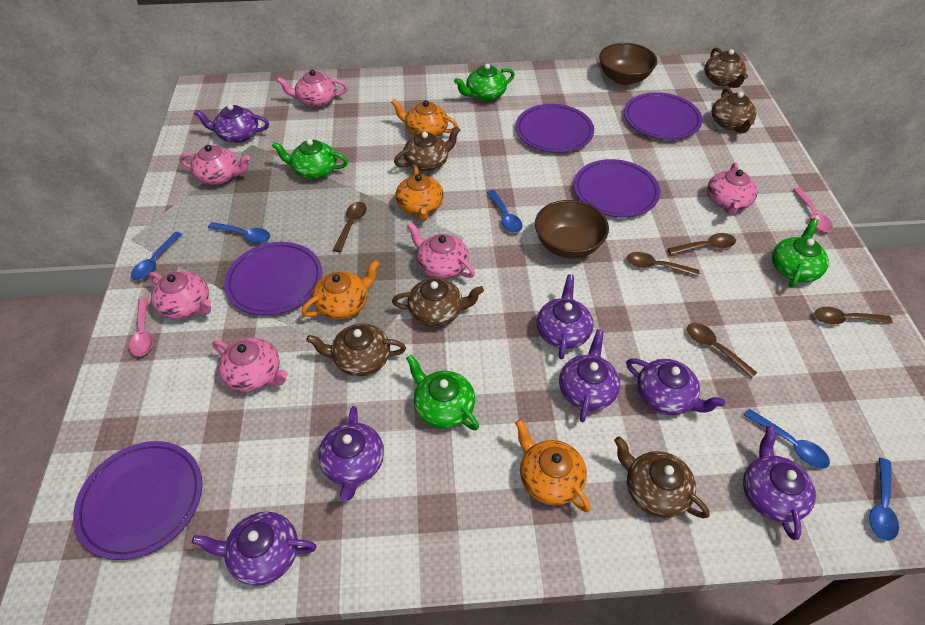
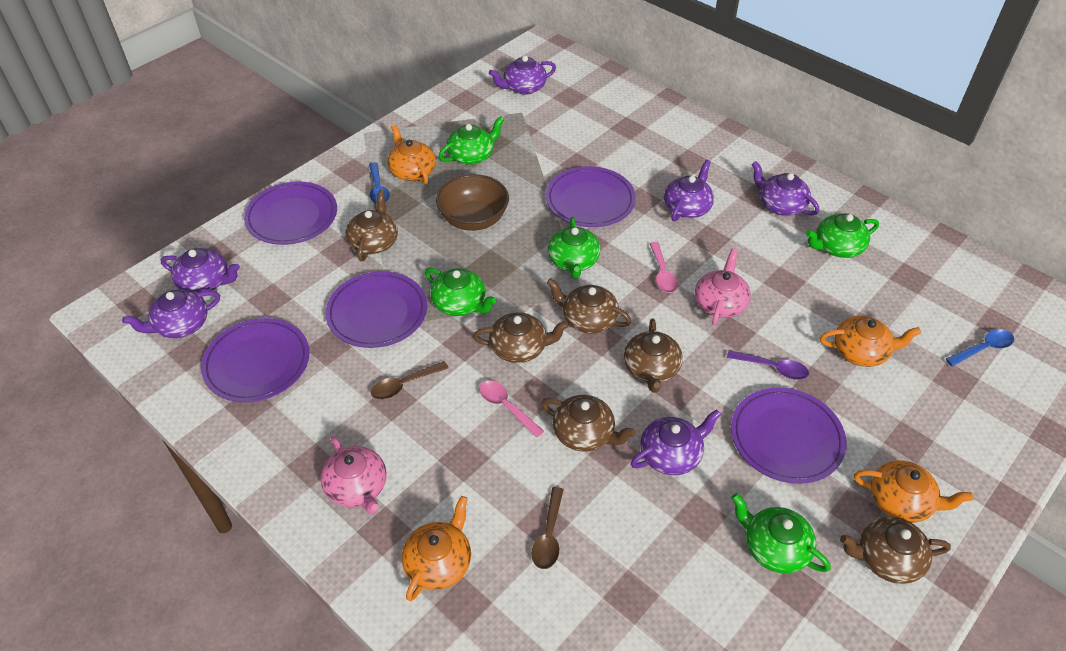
blue spoon: [131,232,183,280] [208,222,270,243] [487,190,522,233] [744,409,830,469] [869,458,899,541] = 5 -> [369,162,390,204] [946,329,1014,366] = 2
brown bowl: [535,200,609,259] [599,43,657,85] = 2 -> [436,174,509,231] = 1
brown spoon: [333,202,366,252] [627,252,699,277] [667,233,736,255] [687,323,757,379] [815,307,893,324] = 5 -> [371,361,449,399] [531,487,564,569] = 2
green teapot: [272,139,348,179] [406,355,479,431] [454,63,515,101] [772,218,829,288] = 4 -> [425,268,497,316] [439,116,504,165] [548,217,600,278] [731,493,831,574] [806,213,879,258] = 5
pink teapot: [148,271,211,319] [180,145,250,185] [212,338,288,392] [277,70,348,108] [407,222,475,279] [707,162,758,215] = 6 -> [321,436,387,514] [695,248,751,325] = 2
purple spoon: none = 0 -> [727,350,809,380] = 1
purple teapot: [192,512,316,586] [194,104,269,143] [318,406,384,501] [537,274,594,359] [559,330,620,422] [626,359,725,415] [743,426,816,540] = 7 -> [122,289,220,338] [161,248,240,293] [489,55,556,95] [631,409,721,475] [664,160,714,222] [751,161,819,216] = 6

